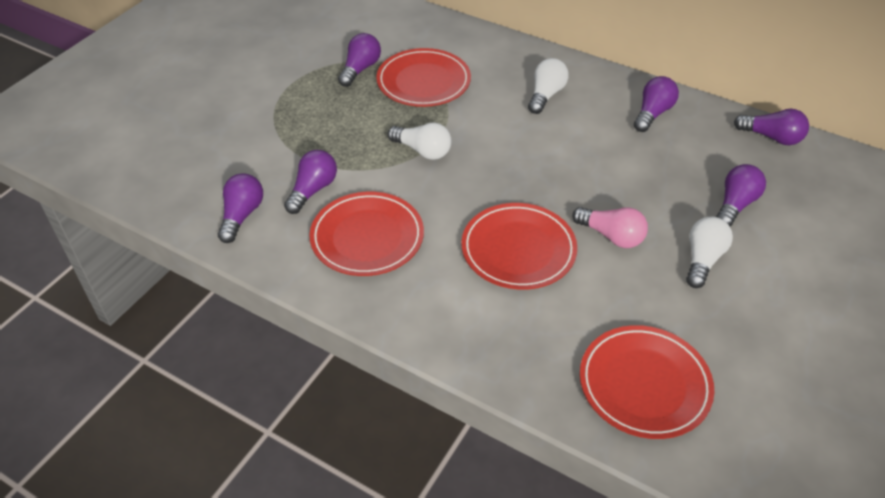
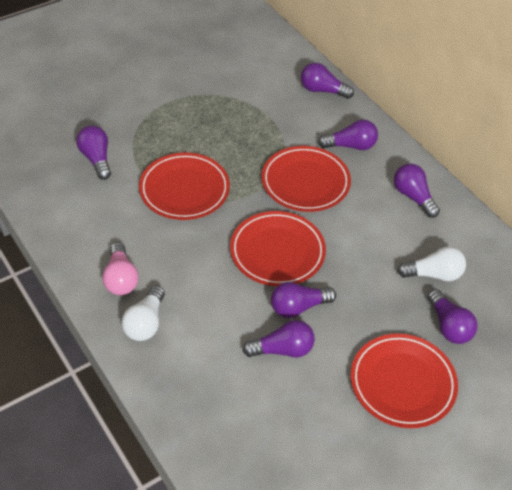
purple light bulb: [218,173,263,243] [284,150,337,214] [338,33,381,87] [634,76,679,132] [716,164,766,226] [734,109,809,145] = 6 -> [76,126,111,180] [242,320,315,357] [271,282,336,318] [301,63,354,99] [318,119,378,150] [394,164,440,218] [427,289,478,344] = 7
white light bulb: [388,122,452,160] [528,58,569,114] [686,217,733,288] = 3 -> [121,285,165,341] [397,247,466,281] = 2

